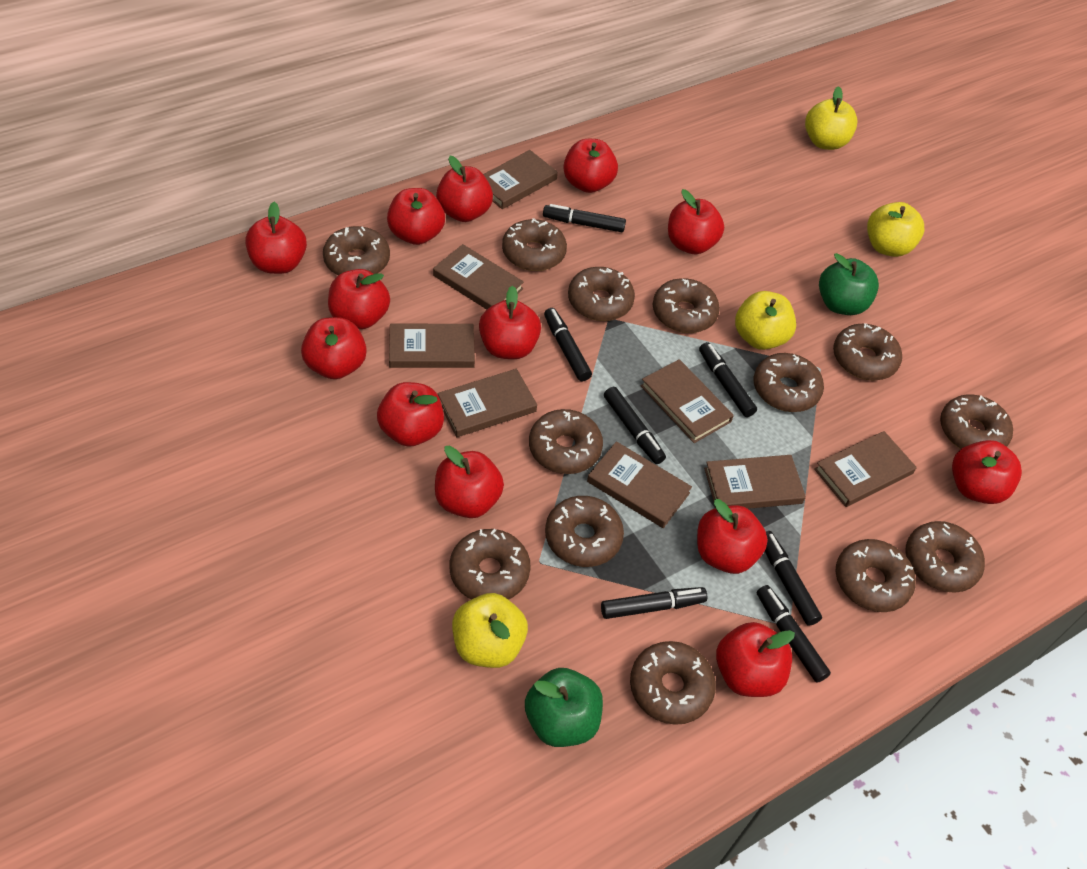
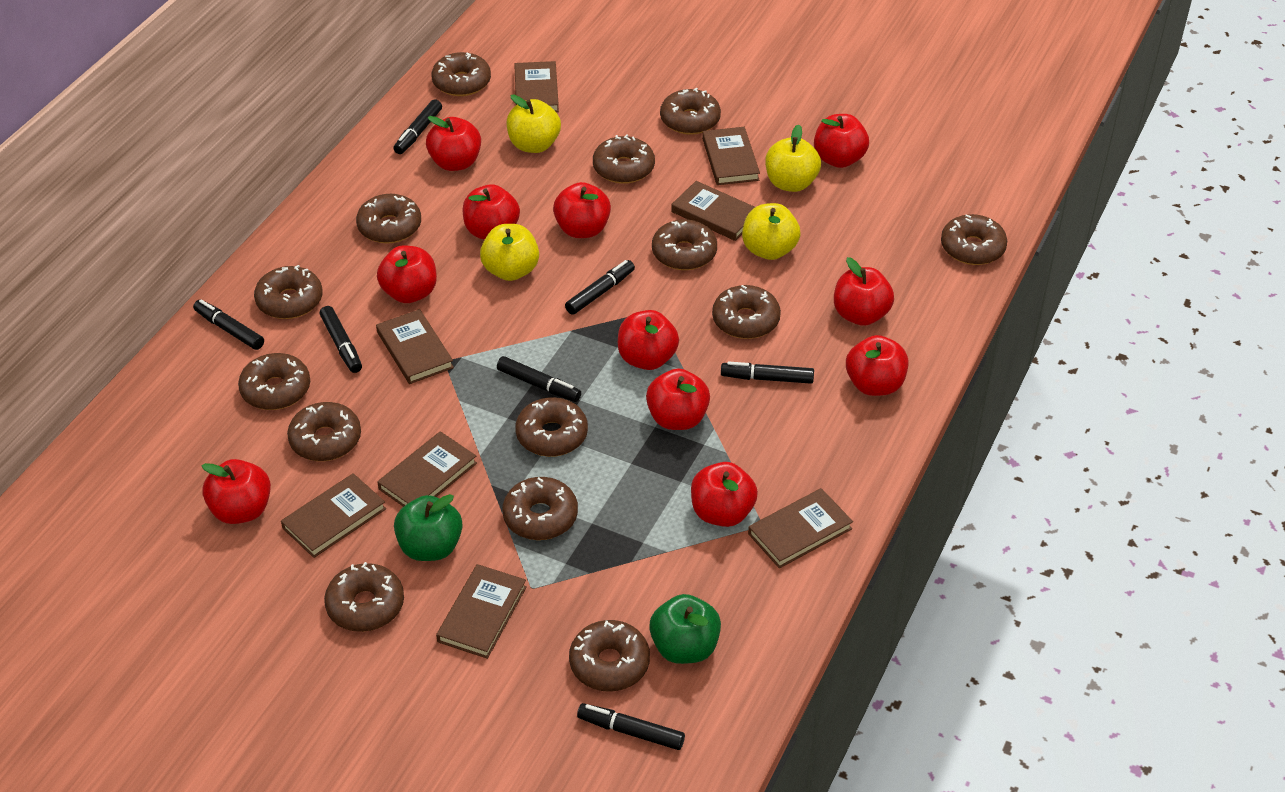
brown donut: [323,226,390,275] [450,529,531,600] [502,218,567,271] [529,409,603,474] [545,496,624,567] [568,267,635,321] [630,641,716,725] [653,278,720,333] [754,353,824,412] [833,323,902,381] [836,539,916,612] [905,521,985,593] [940,394,1013,449] = 13 -> [238,353,310,410] [254,265,323,319] [287,402,361,461] [324,562,404,632] [356,194,421,244] [431,52,491,96] [502,477,578,540] [515,397,588,457] [569,620,650,691] [593,135,655,184] [652,219,717,270] [660,88,721,135] [712,285,781,339] [941,214,1007,265] = 14
red apple: [245,202,307,274] [301,317,367,379] [328,269,390,329] [377,382,444,447] [387,188,445,245] [435,446,504,518] [436,156,493,222] [479,286,541,359] [563,139,618,193] [668,189,724,254] [697,499,768,574] [716,622,795,697] [952,440,1022,504] = 13 -> [202,459,271,524] [377,245,437,303] [426,116,481,171] [462,184,520,240] [553,182,611,238] [618,310,679,370] [646,368,710,430] [691,462,758,527] [814,114,869,168] [834,257,894,326] [846,335,909,396] = 11

